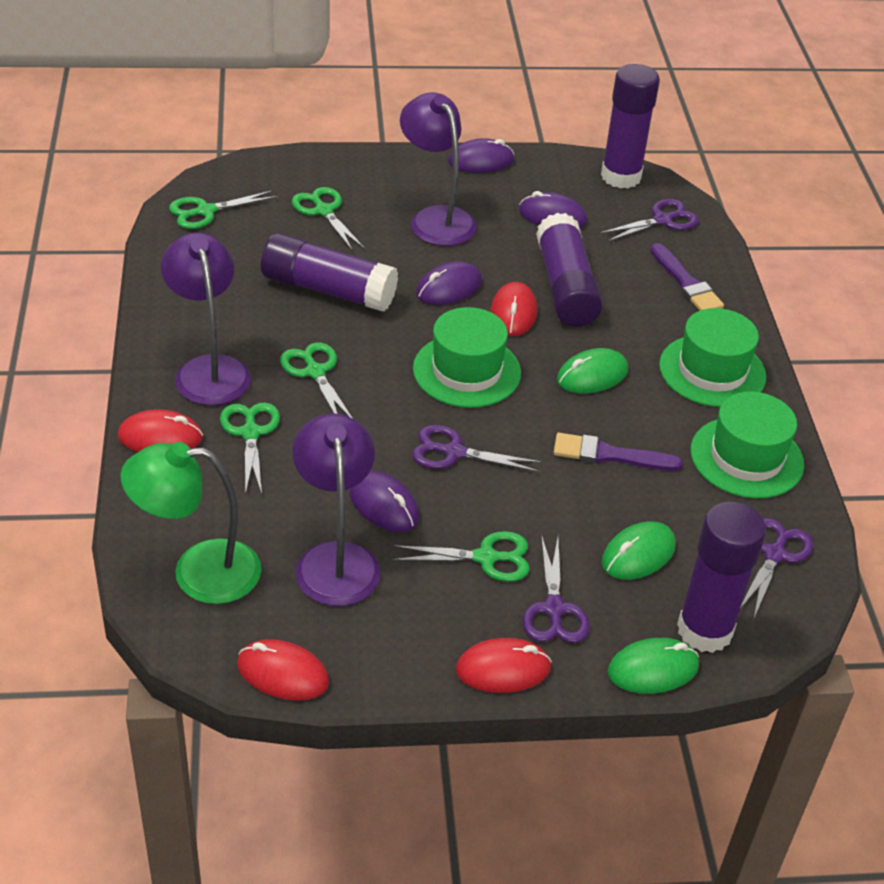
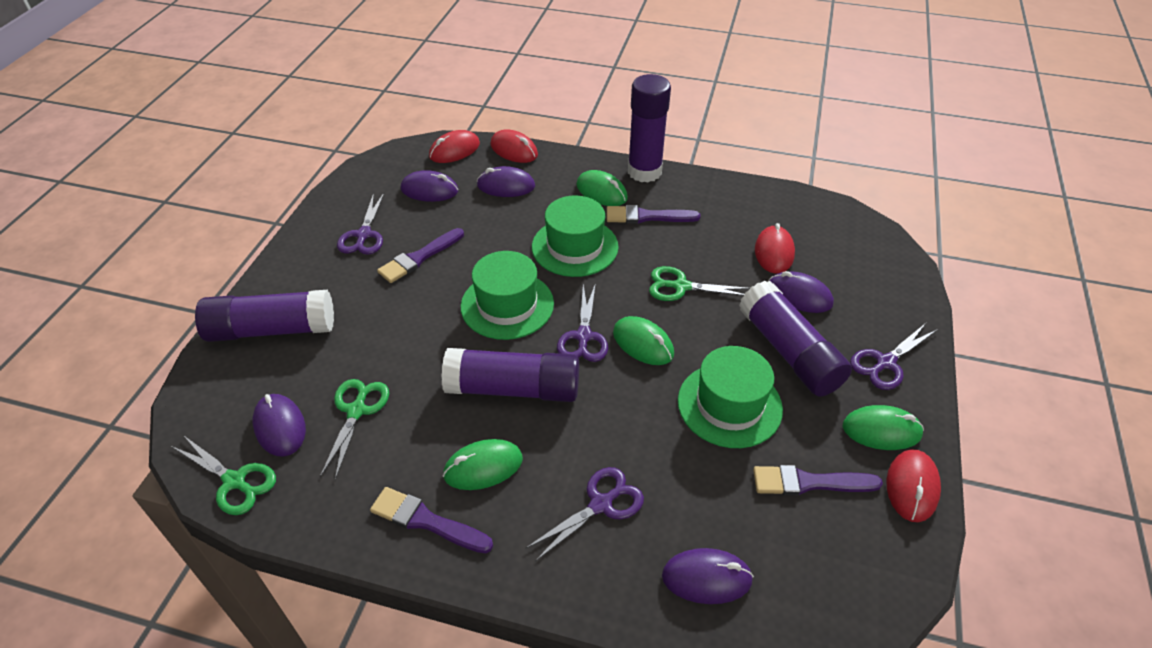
green lamp: [120,442,262,604] = 1 -> none = 0
green mouse: [557,348,628,394] [602,521,676,580] [607,638,699,694] = 3 -> [443,439,523,490] [576,170,628,206] [613,316,674,365] [843,405,924,450] = 4
green scissors: [169,190,278,229] [220,402,280,495] [280,343,352,418] [292,187,365,251] [392,531,530,582] = 5 -> [171,435,276,515] [320,379,389,480] [649,266,750,301] = 3
purple brush: [553,433,682,471] [650,243,724,311] = 2 -> [370,487,493,553] [377,228,464,283] [607,205,700,224] [753,465,883,495] = 4
purple lamp: [161,232,251,406] [293,413,380,606] [400,92,477,246] = 3 -> none = 0
purple mouse: [349,470,419,532] [416,261,482,305] [448,138,514,173] [519,191,587,228] = 4 -> [253,394,306,457] [401,170,458,202] [477,166,535,197] [662,548,754,604] [768,271,834,313] = 5

